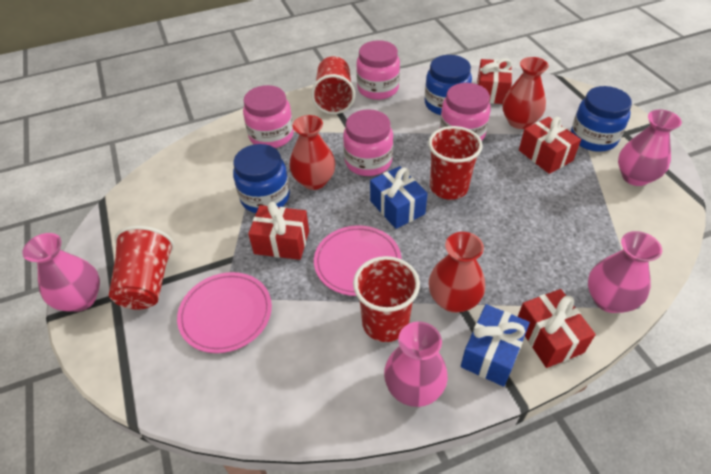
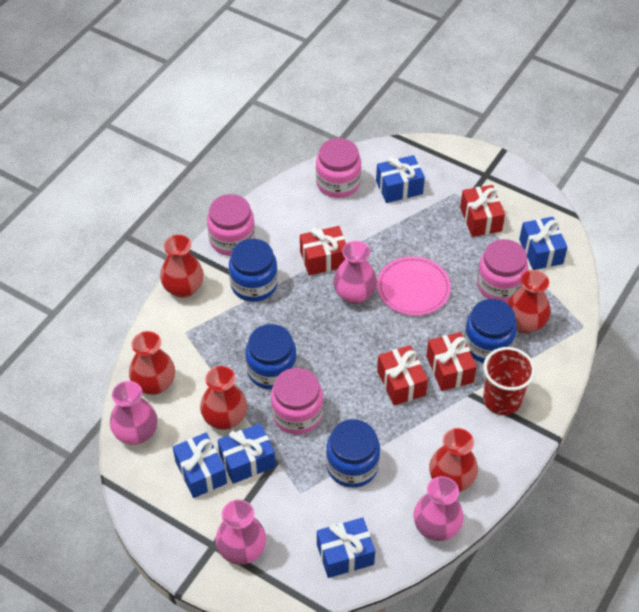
blue gift: [370,166,428,229] [461,304,530,387] = 2 -> [173,433,227,498] [218,423,276,484] [317,517,375,578] [376,155,425,203] [519,217,568,270] = 5
blue jar: [233,144,290,213] [425,55,472,115] [571,86,632,152] = 3 -> [229,239,278,302] [245,324,297,390] [326,419,380,488] [464,299,517,363] = 4
pink plate: [177,272,272,353] [314,225,402,296] = 2 -> [377,256,451,316] = 1
red cup: [109,226,174,310] [311,56,355,114] [353,256,420,342] [428,126,483,200] = 4 -> [483,347,535,415] = 1
red vase: [289,115,336,190] [429,232,485,313] [502,57,549,129] = 3 -> [129,331,175,395] [160,235,204,298] [200,366,247,430] [429,428,478,492] [507,270,551,333] = 5

